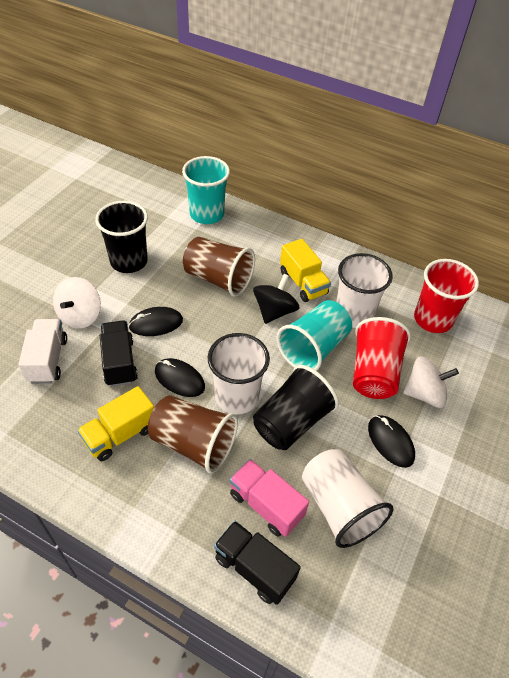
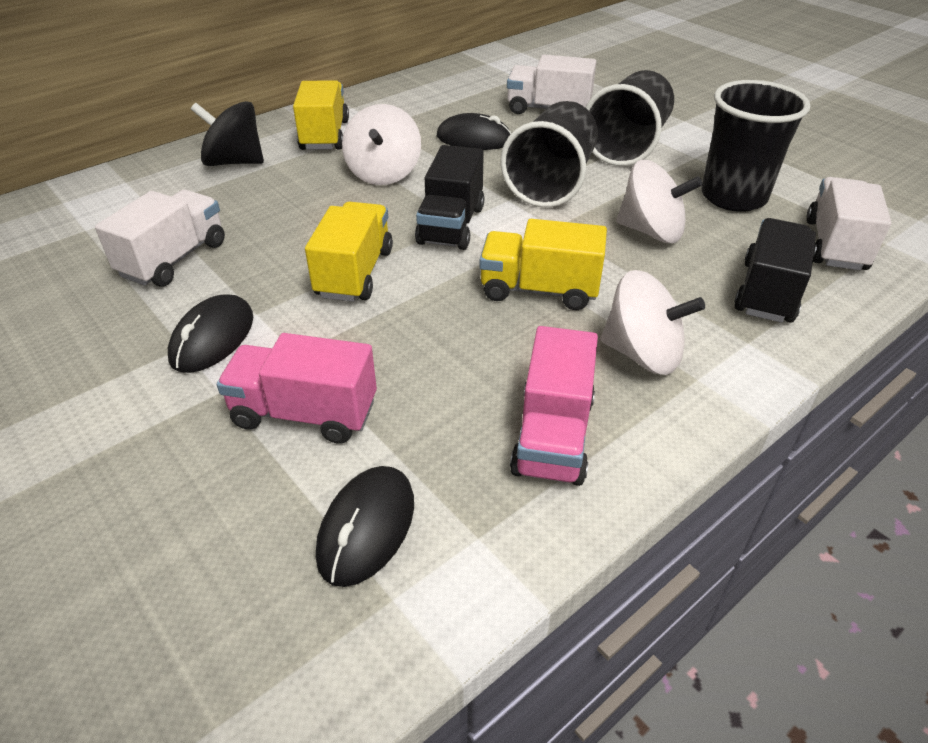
black cup: [95,201,148,273] [253,365,339,450] = 2 -> [500,101,598,208] [585,70,674,166] [701,80,810,212] = 3
brown cup: [148,395,238,474] [183,237,255,296] = 2 -> none = 0
pink truck: [230,459,309,537] = 1 -> [217,333,377,444] [510,326,598,486] = 2
red cup: [353,317,411,399] [414,259,479,333] = 2 -> none = 0
turquoise cup: [182,156,230,224] [276,300,352,371] = 2 -> none = 0
white cup: [208,333,270,414] [302,449,393,548] [336,253,393,328] = 3 -> none = 0
white spinning top: [53,277,101,329] [403,356,459,408] = 2 -> [342,104,421,185] [600,270,705,375] [616,160,702,243] = 3
white truck: [18,319,67,384] = 1 -> [95,190,225,286] [507,55,597,114] [807,177,891,270] = 3
yellow truck: [77,386,154,461] [280,239,331,302] = 2 -> [293,80,349,150] [305,201,393,302] [479,219,607,310] = 3

